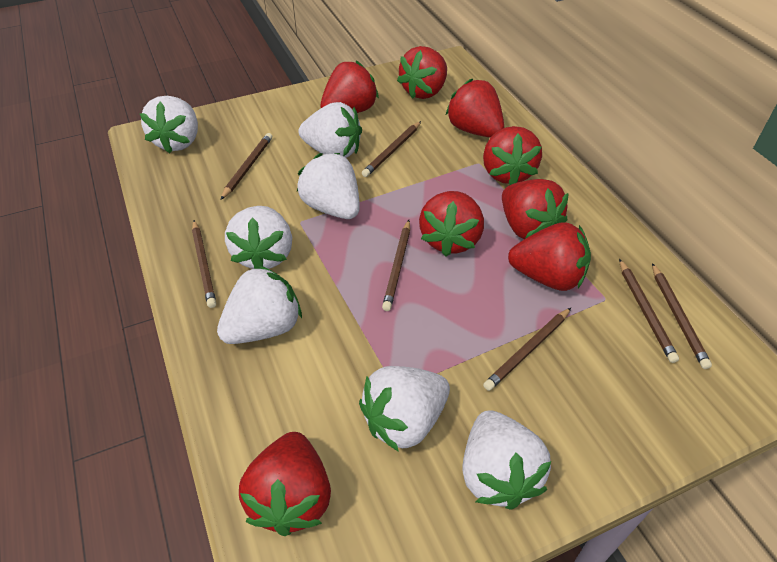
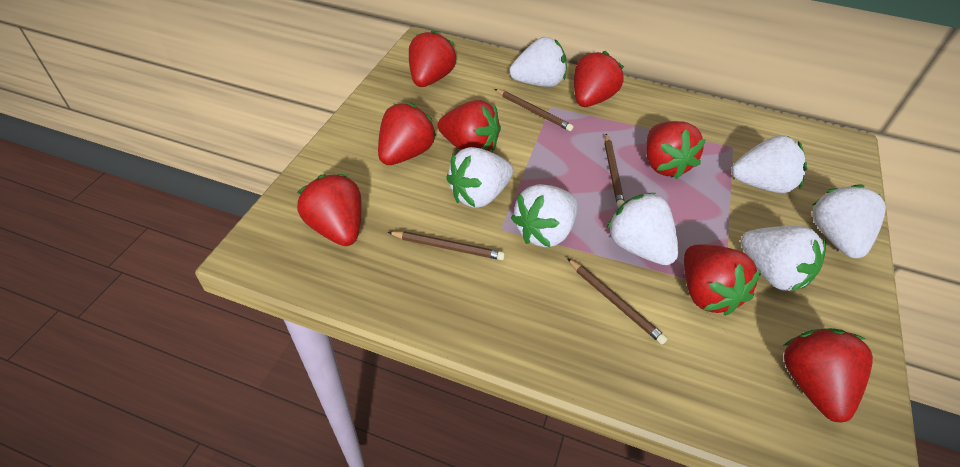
brown pencil: [192,220,216,308] [221,133,272,200] [362,121,421,177] [382,220,410,311] [483,308,571,391] [619,259,679,363] [652,263,712,369] = 7 -> [388,231,505,260] [495,89,574,131] [567,258,668,344] [604,134,624,208] = 4

